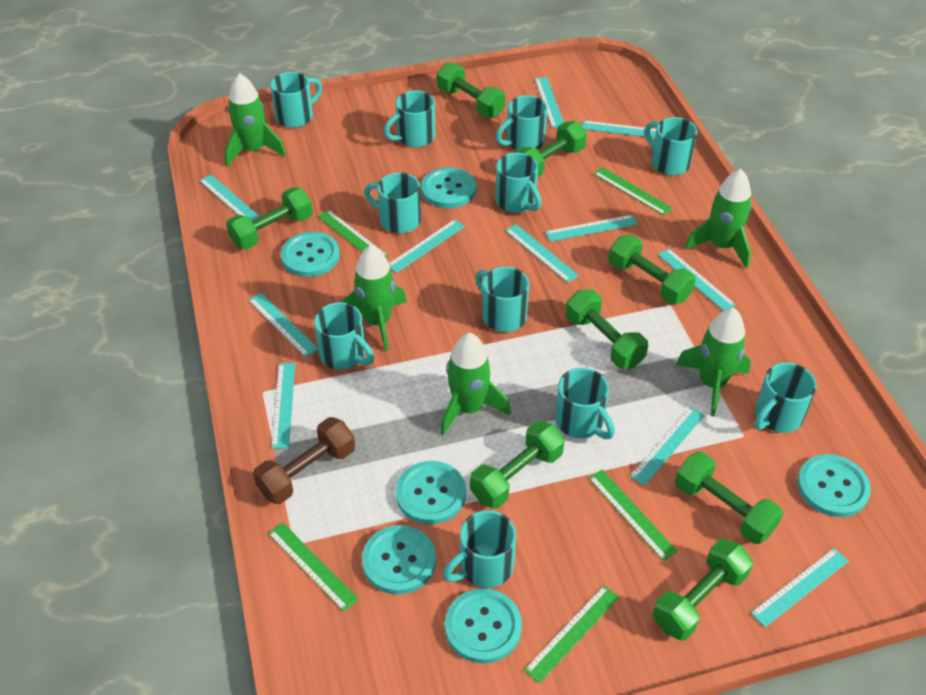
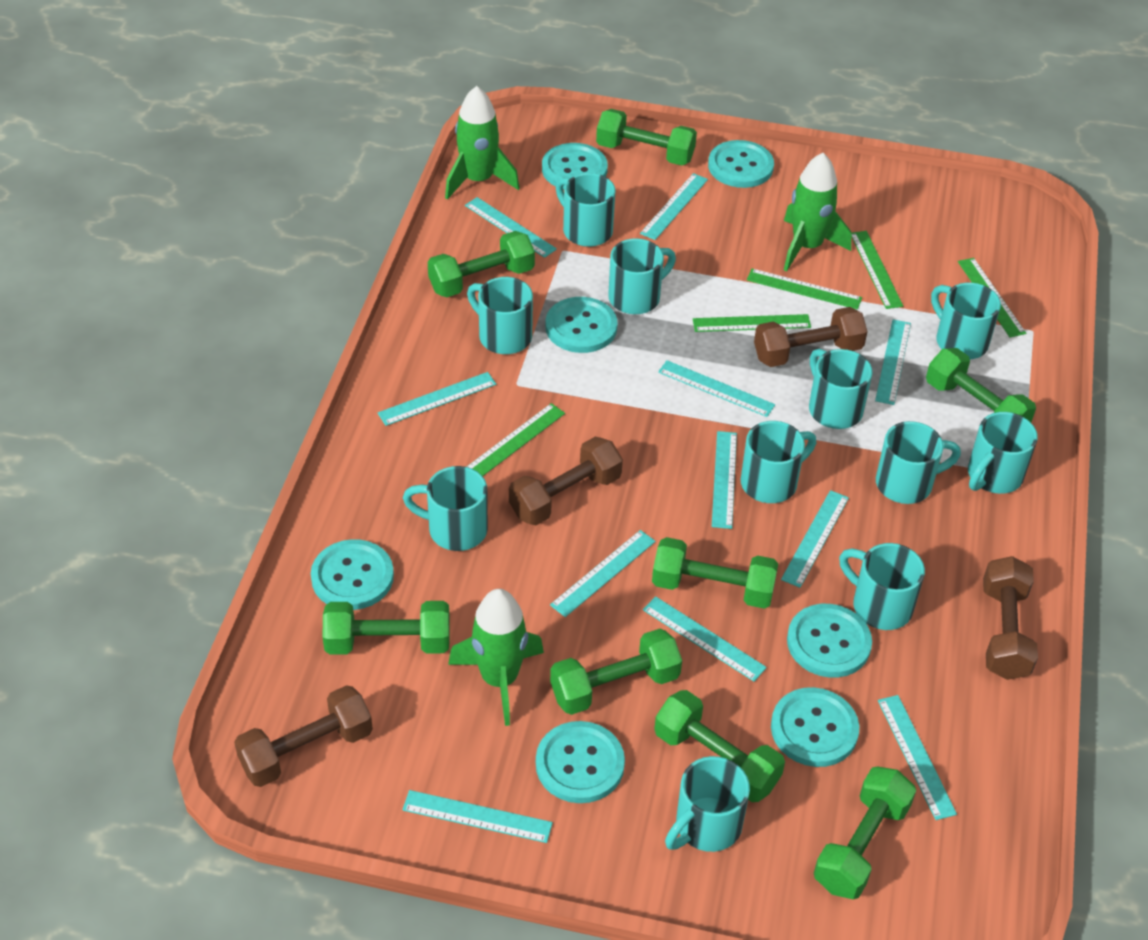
brown dumbbell: [253,417,355,504] = 1 -> [234,685,373,787] [509,437,623,525] [754,307,868,367] [983,556,1038,680] = 4
green rocket: [225,73,286,167] [341,245,407,351] [440,333,511,435] [676,308,751,417] [685,169,752,268] = 5 -> [445,86,519,200] [448,589,544,726] [784,153,851,271] = 3
turquoise button: [281,231,340,277] [362,525,436,594] [396,461,466,524] [421,167,476,208] [445,588,522,663] [797,454,871,517] = 6 -> [311,539,394,610] [536,721,625,803] [542,143,608,189] [545,297,618,353] [708,140,774,188] [771,687,859,767] [787,604,872,678] = 7

